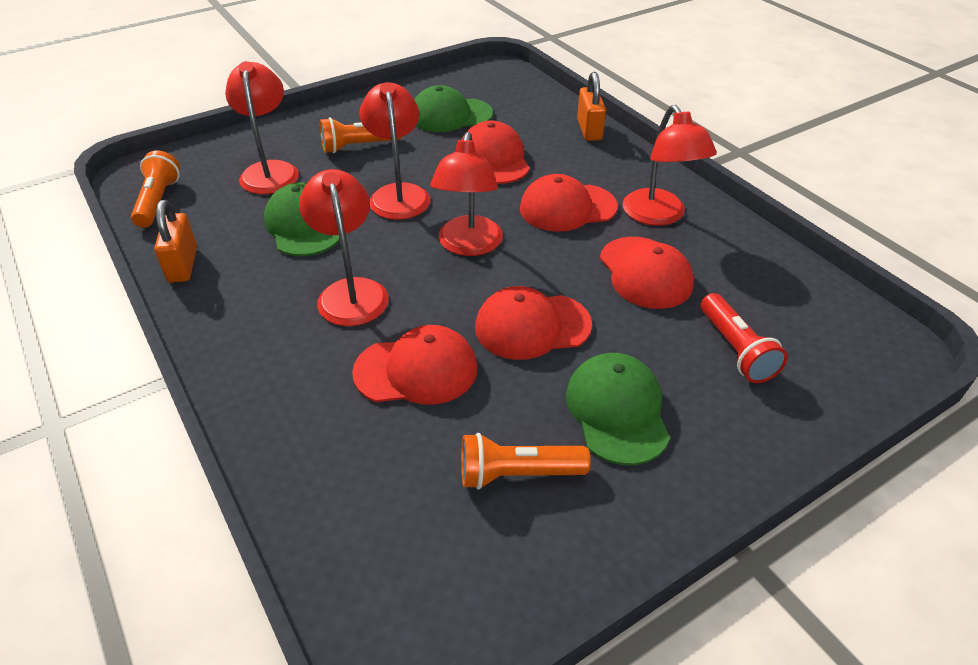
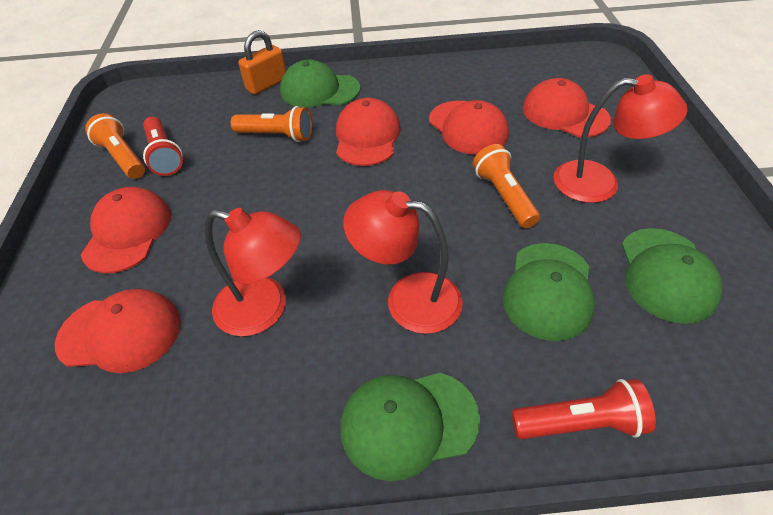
green cap: [264,182,340,256] [414,85,493,132] [566,353,670,465] = 3 -> [280,60,360,107] [341,373,480,481] [503,243,595,341] [622,228,722,324] = 4
orange padlock: [154,200,197,283] [577,72,606,141] = 2 -> [238,30,286,95] = 1
red flashlight: [701,293,788,383] = 1 -> [143,117,183,176] [511,379,656,439] = 2
red lamp: [225,61,299,194] [299,169,389,326] [360,82,430,220] [430,132,503,256] [623,105,717,226] = 5 -> [204,208,301,337] [343,190,463,334] [554,74,688,203] = 3

